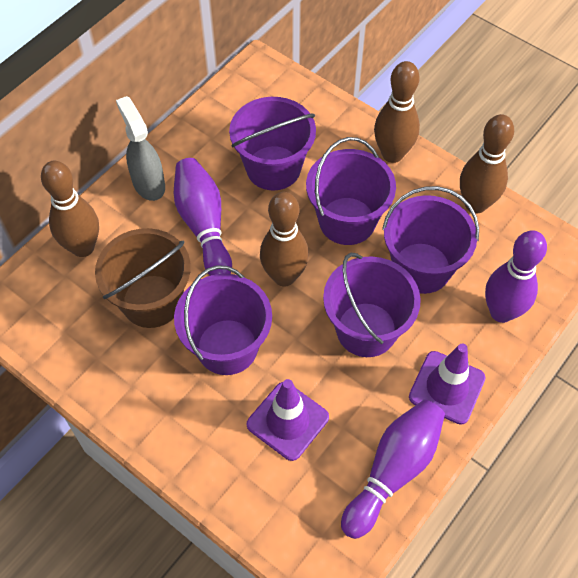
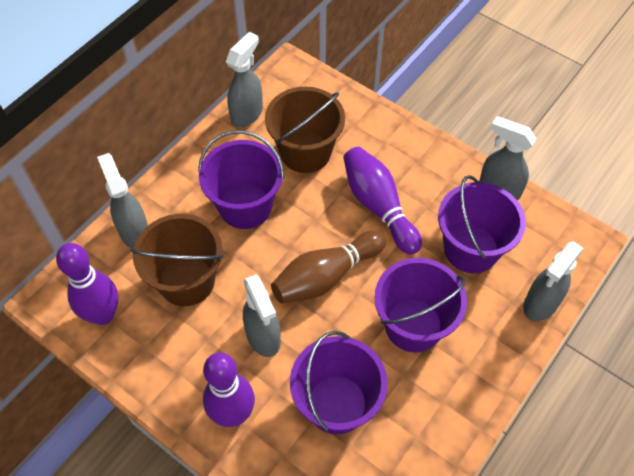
brown bowling pin: [41,161,99,257] [260,192,309,286] [374,61,420,163] [460,114,514,214] = 4 -> [271,231,386,303] = 1
brown bucket: [95,228,191,328] = 1 -> [130,214,224,306] [265,87,345,173] = 2
grey spray bottle: [116,96,165,201] = 1 -> [97,153,148,248] [226,32,263,127] [243,274,281,357] [479,116,537,201] [523,241,584,321] = 5
purple bucket: [174,265,272,375] [229,97,316,191] [306,137,396,245] [323,253,421,357] [382,186,479,294] = 5 -> [198,130,284,229] [290,331,388,434] [374,258,467,352] [438,175,526,273] = 4
purple traffic cone: [247,379,329,461] [409,344,486,425] = 2 -> none = 0

